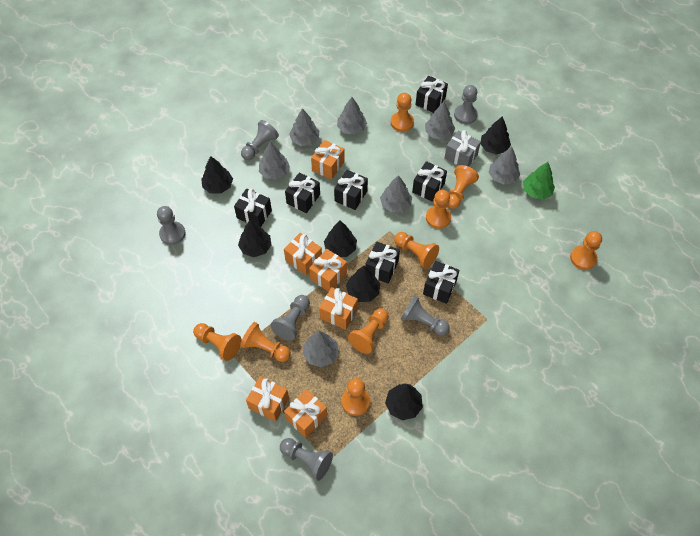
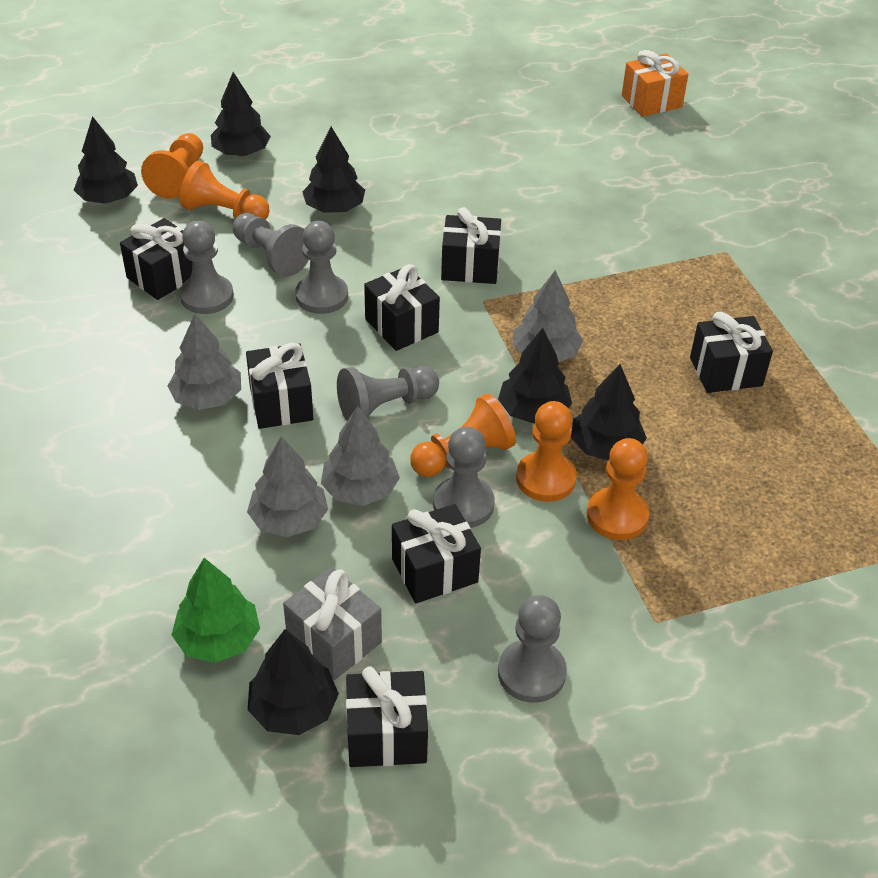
grey tree: [259,142,290,180] [289,108,319,146] [303,331,339,367] [337,97,367,135] [380,175,412,213] [425,102,455,140] [489,147,520,185] = 7 -> [168,314,241,410] [247,436,328,537] [321,406,400,506] [513,270,583,362] = 4
orange gift: [246,377,289,422] [284,233,322,276] [284,389,327,438] [309,249,347,292] [311,140,345,180] [319,287,358,330] = 6 -> [622,50,688,117] = 1
orange pawn: [193,323,241,361] [240,322,291,362] [341,378,370,416] [348,308,389,354] [391,93,414,132] [394,232,439,268] [426,190,451,229] [448,165,479,209] [570,231,602,270] = 9 -> [141,133,203,199] [180,160,270,219] [410,393,516,477] [516,401,577,502] [587,438,649,540] = 5

